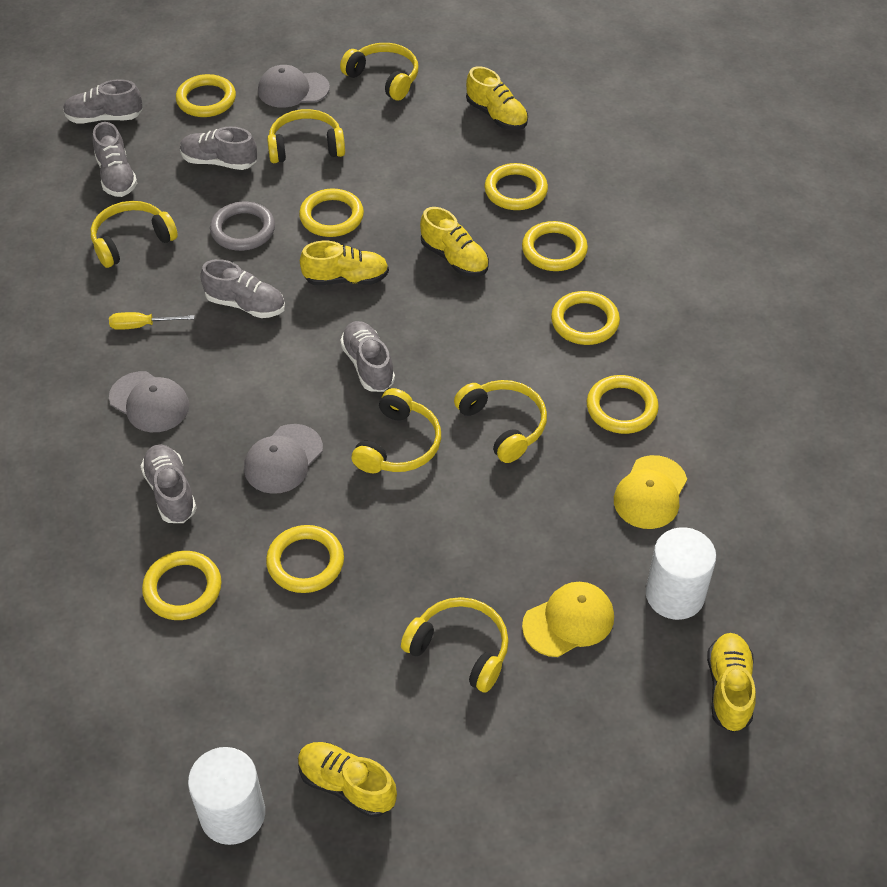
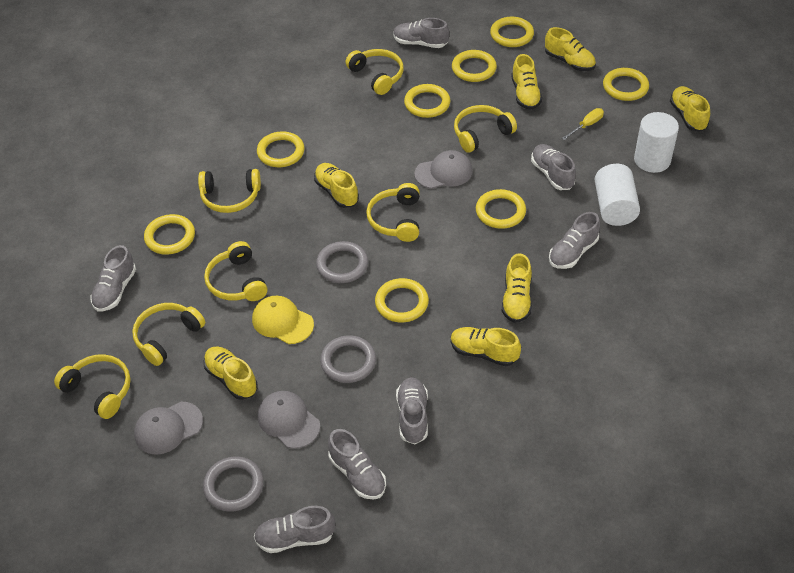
grey ring: [210,202,275,251] = 1 -> [203,456,264,512] [316,241,368,283] [320,335,376,383] = 3
grey shoe: [63,79,143,124] [93,122,137,197] [141,444,197,523] [180,127,257,170] [200,259,285,318] [340,321,395,392] = 6 -> [91,245,136,311] [254,506,335,553] [328,429,386,500] [393,18,449,48] [396,377,428,444] [531,144,576,190] [549,212,600,269] = 7
yellow cap: [522,582,614,657] [614,455,687,529] = 2 -> [252,296,314,344] = 1
yellow headphones: [91,201,178,268] [267,109,345,163] [340,43,418,100] [351,388,441,473] [401,597,509,693] [454,380,547,463] = 6 -> [54,354,131,419] [132,303,205,366] [198,169,261,213] [204,241,267,301] [345,49,404,95] [366,183,419,242] [454,105,517,153] = 7
yellow shoe: [298,742,397,817] [300,241,389,285] [420,207,489,277] [466,66,528,130] [707,633,756,732] = 5 -> [204,346,258,400] [314,163,359,208] [451,327,521,366] [502,253,532,323] [511,54,542,110] [545,27,596,71] [670,86,710,132] = 7

